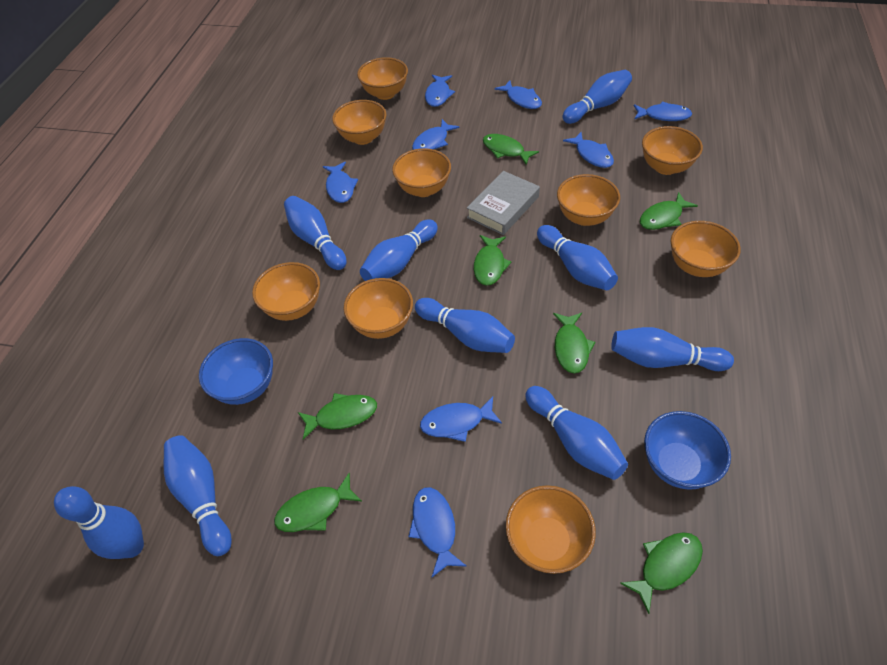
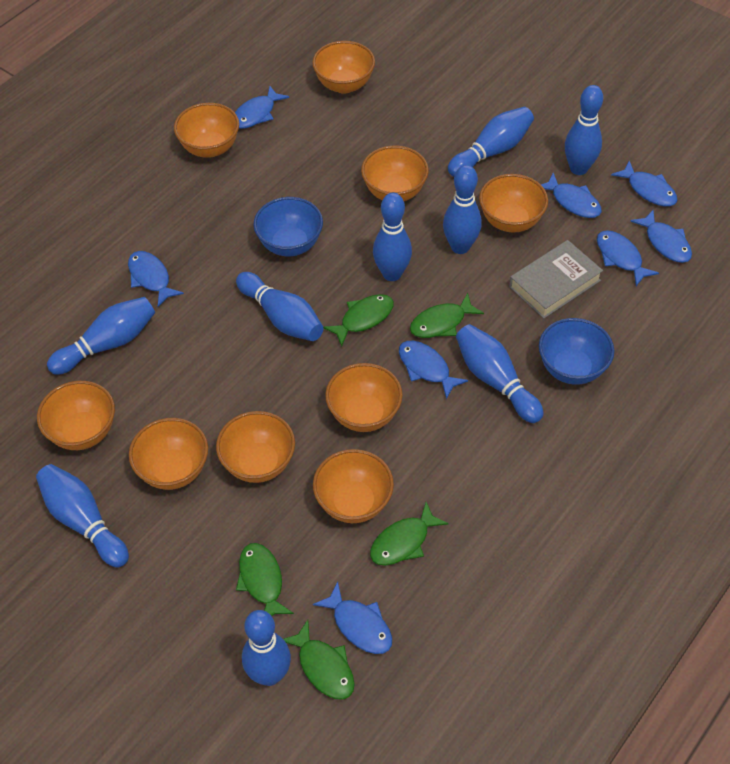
green fish: [274,473,362,532] [298,393,377,440] [474,235,512,286] [483,134,539,165] [553,313,595,374] [620,532,703,614] [640,192,698,230] = 7 -> [236,543,294,616] [283,620,355,700] [323,294,394,347] [370,502,449,566] [410,293,484,338] = 5

